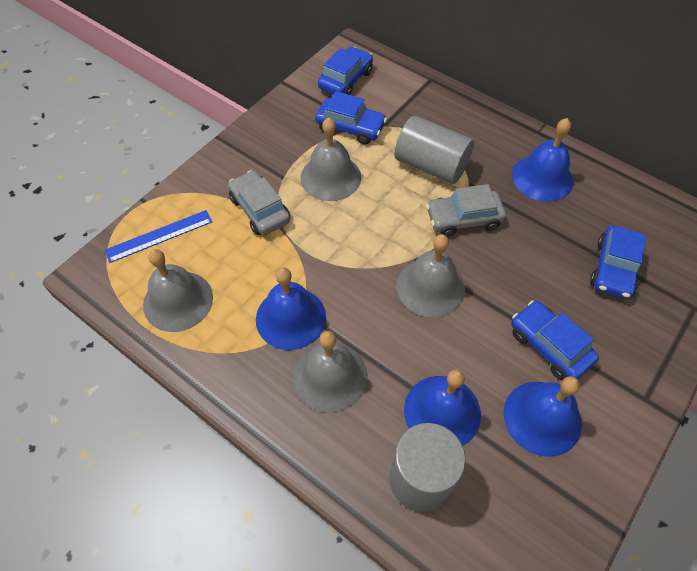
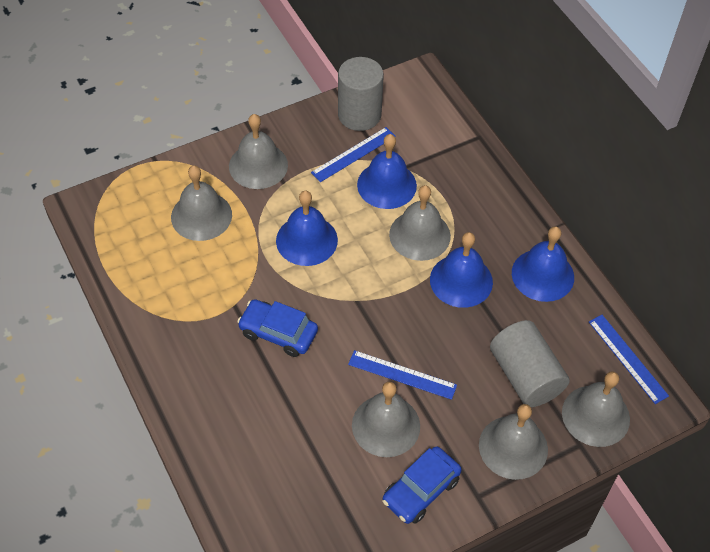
blue car: [315,91,387,145] [318,47,373,95] [511,300,599,380] [590,226,646,299] = 4 -> [237,299,318,357] [383,446,462,524] = 2
blue ruler: [105,210,212,263] = 1 -> [311,127,396,182] [348,350,457,400] [589,315,669,404] = 3
grey bell: [143,249,213,332] [293,331,368,413] [301,117,361,201] [397,234,465,318] = 4 -> [171,165,232,241] [229,114,288,189] [352,381,420,457] [389,185,451,261] [479,404,548,480] [562,371,630,447] = 6
grey car: [228,170,290,235] [426,184,506,237] = 2 -> none = 0

